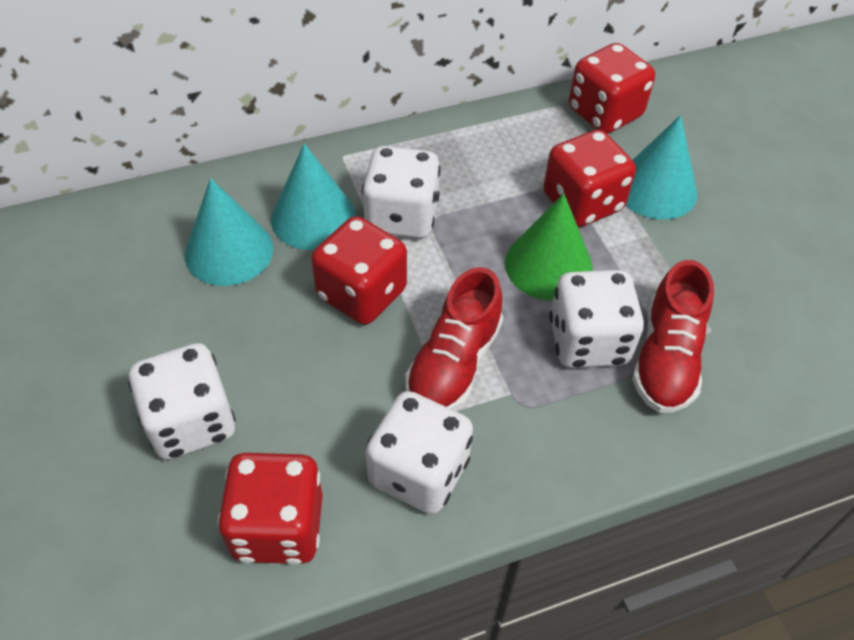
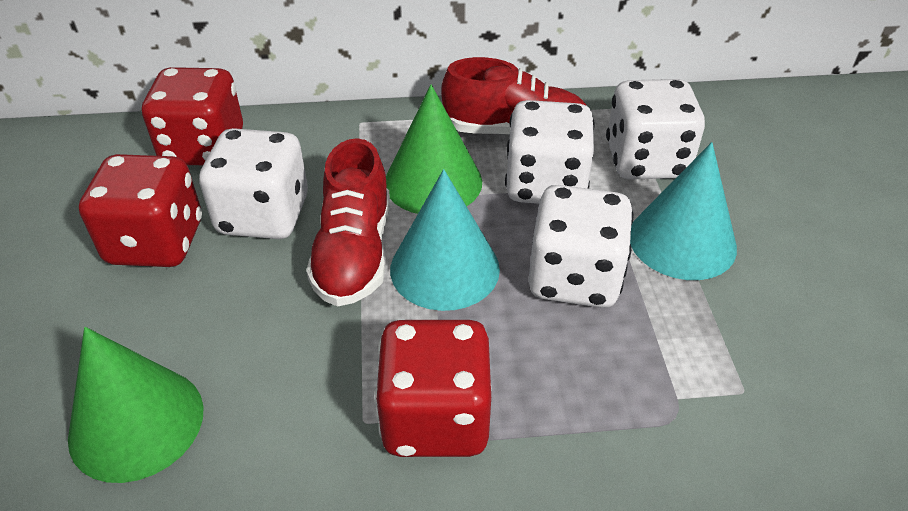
green cone: [505,194,593,301] = 1 -> [68,327,204,483] [386,84,482,214] = 2
red dice: [217,453,323,565] [311,216,407,325] [543,130,636,227] [569,43,655,134] = 4 -> [79,154,202,267] [142,67,243,165] [375,320,491,457] = 3
turquoise cone: [185,178,273,286] [271,144,356,250] [625,115,697,220] = 3 -> [390,169,500,311] [630,142,737,280] = 2

